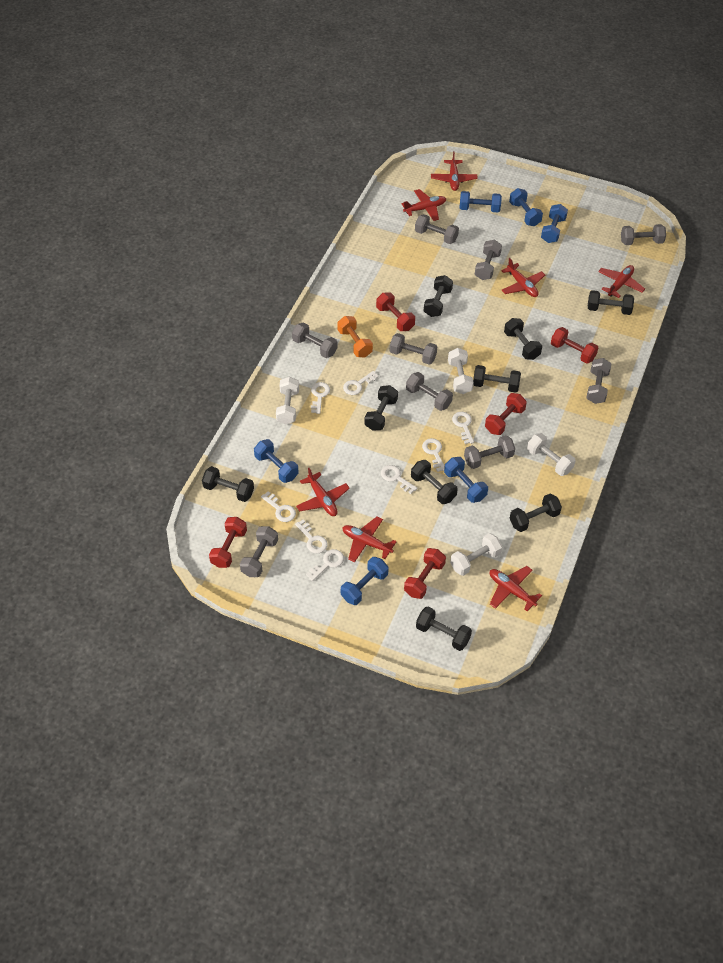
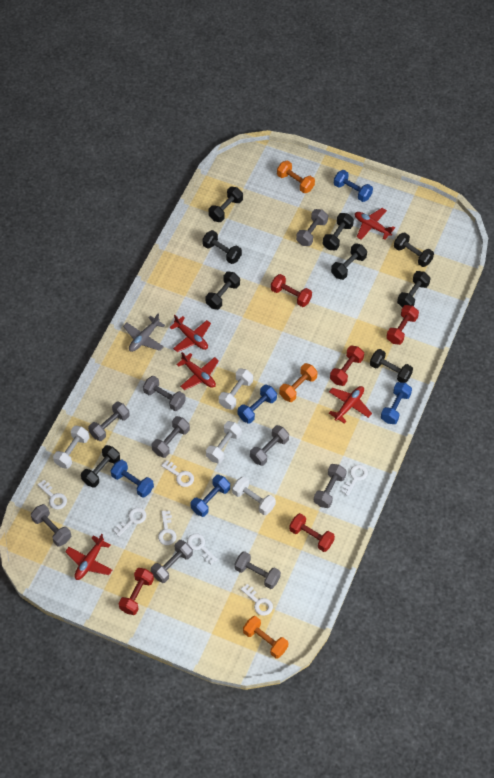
blue dumbbell: [254,439,299,483] [341,557,389,605] [444,457,488,503] [460,191,502,212] [509,188,543,226] [541,204,568,243] = 6 -> [110,459,154,498] [190,475,230,517] [238,384,277,424] [334,170,373,202] [381,382,412,424] = 5
grey plane: none = 0 -> [123,314,165,352] = 1
orange dumbbell: [338,316,373,357] = 1 -> [243,616,289,659] [277,160,315,193] [279,363,318,402] = 3
red plane: [296,468,350,516] [342,517,397,563] [402,189,446,221] [431,151,478,191] [490,566,542,611] [501,258,545,297] [598,265,645,298] = 7 -> [65,534,112,580] [169,315,211,352] [176,352,219,390] [329,386,372,424] [355,208,395,240] = 5
white key: [261,491,296,522] [295,519,328,553] [306,549,344,581] [311,382,330,414] [343,371,379,395] [381,465,417,494] [422,438,445,472] [452,412,474,444] = 8 -> [37,480,67,510] [113,507,146,537] [158,511,176,545] [161,460,194,487] [187,533,218,564] [241,584,273,616] [341,465,368,496] = 7

